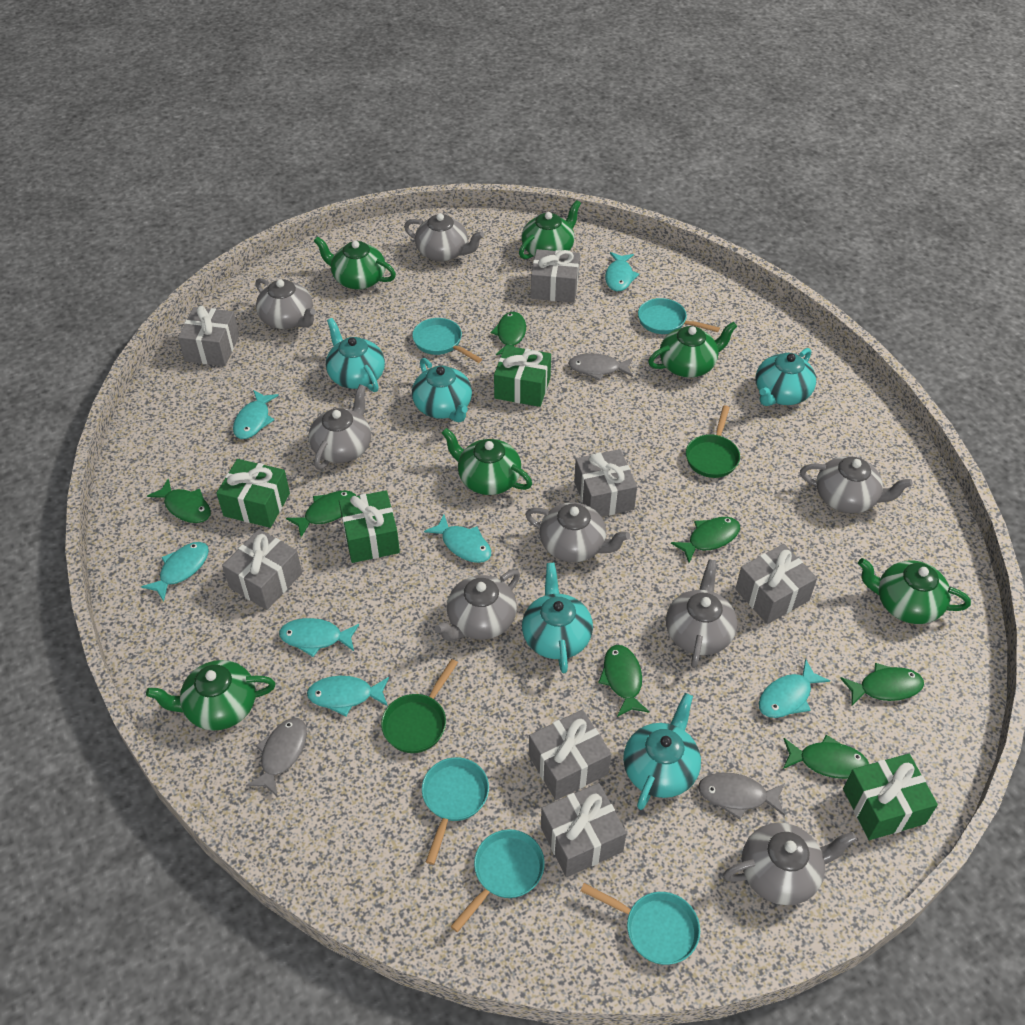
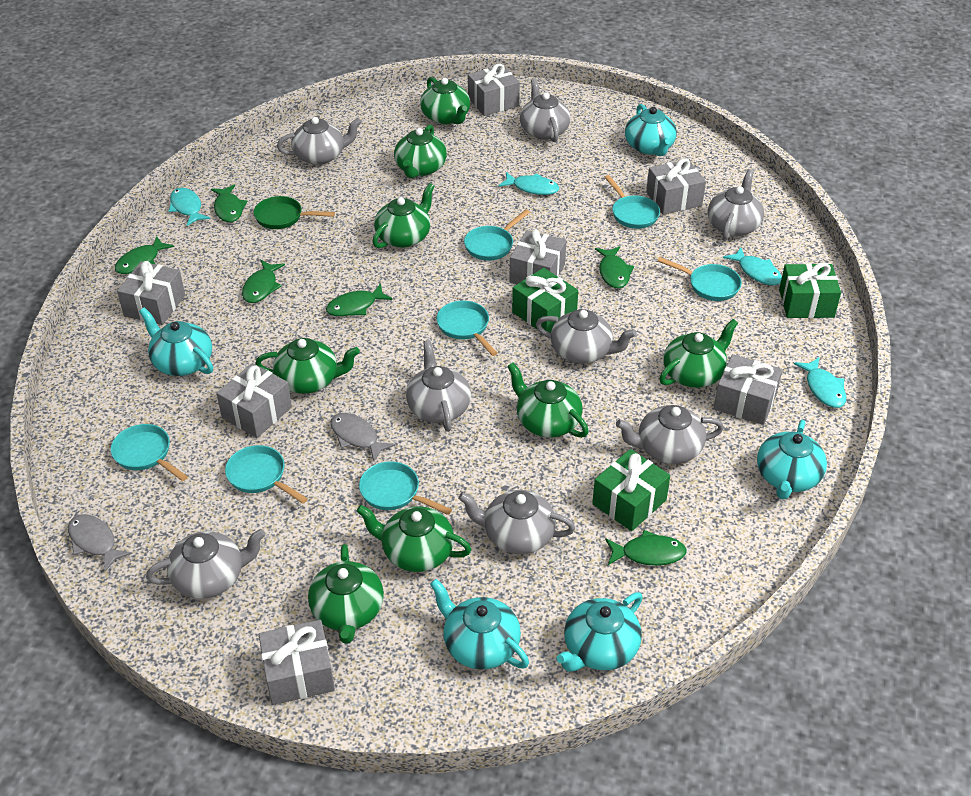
green fish: [147,479,211,523] [286,490,356,537] [491,312,526,355] [598,645,650,717] [671,517,740,563] [783,735,869,779] [840,663,924,706] = 7 -> [115,236,174,274] [211,185,248,222] [242,260,285,303] [326,284,393,316] [595,246,634,289] [605,530,687,566] = 6
green gift: [216,459,290,528] [339,490,400,563] [494,346,551,407] [843,754,938,840] = 4 -> [512,268,578,333] [592,449,670,531] [779,263,841,318] = 3
green pan: [381,659,458,753] [686,405,740,478] = 2 -> [254,196,335,229] = 1
green teapot: [146,660,276,731] [314,236,396,290] [441,428,532,495] [519,200,581,259] [648,322,738,378] [858,558,971,624] = 6 -> [255,338,360,394] [308,544,384,644] [356,505,472,572] [373,183,435,248] [394,124,447,178] [420,77,470,124] [507,362,589,438] [659,319,738,388] = 8
grey fish: [246,718,307,796] [568,353,633,381] [698,772,785,820] = 3 -> [68,514,132,572] [330,413,395,461] = 2
turquoise fish: [141,542,209,601] [233,390,279,439] [279,618,359,657] [307,676,389,716] [424,514,491,563] [605,252,639,291] [759,659,830,718] = 7 -> [169,188,210,226] [499,172,559,195] [723,247,782,285] [794,357,846,408] = 4
turquoise pan: [412,318,482,363] [422,757,489,865] [450,829,545,932] [580,883,700,965] [638,298,720,334] = 5 -> [111,424,188,481] [225,445,308,503] [359,461,452,515] [437,300,498,356] [464,209,530,261] [604,175,660,229] [657,257,742,301] = 7

